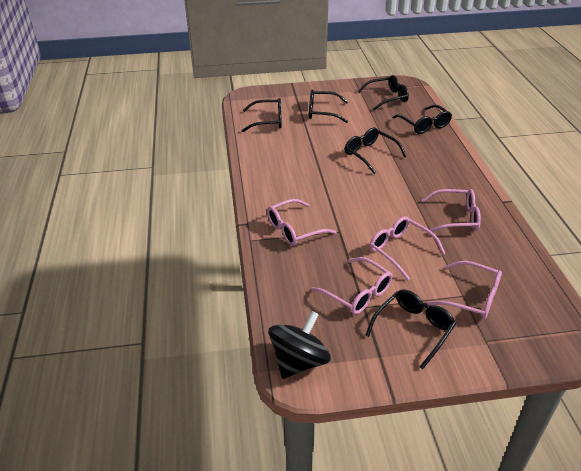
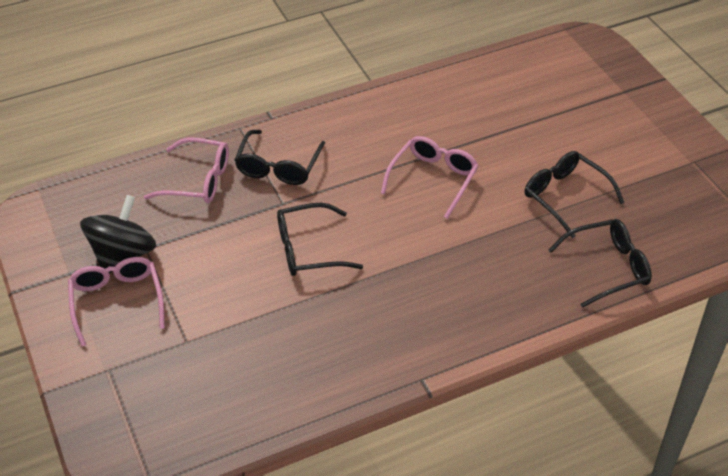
black glasses: [242,98,282,132] [309,89,348,123] [345,127,407,174] [358,75,409,110] [365,289,456,370] [392,105,452,134] = 6 -> [235,130,325,185] [277,203,363,276] [525,151,625,238] [548,219,652,308] = 4
pink glasses: [267,199,337,246] [311,257,393,315] [370,216,446,280] [422,189,481,232] [427,261,502,320] = 5 -> [68,257,165,347] [144,138,229,203] [381,136,478,219] = 3

